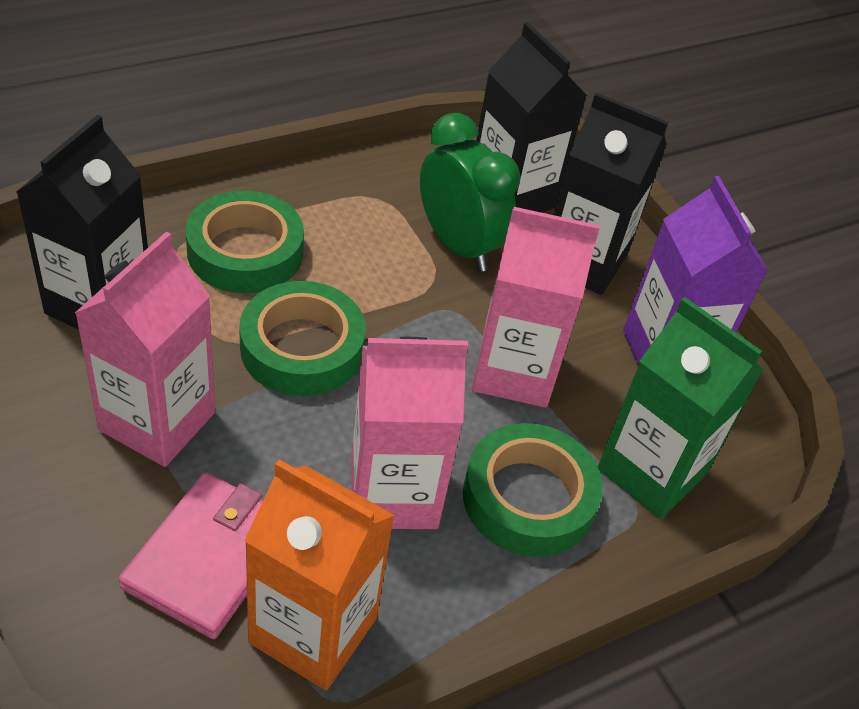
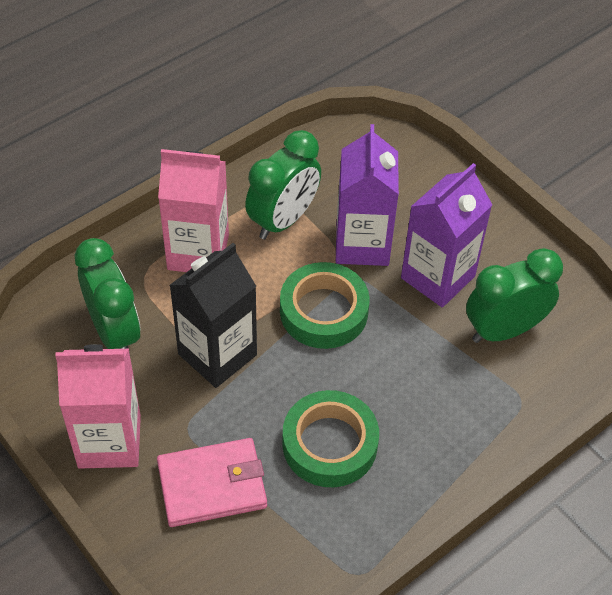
black carton: [16,115,148,330] [476,22,587,213] [554,93,668,295] = 3 -> [169,243,257,388] = 1
green carton: [598,297,764,519] = 1 -> none = 0
green clock: [420,113,520,272] = 1 -> [75,238,141,349] [245,130,321,240] [466,248,563,343] = 3
green tape: [186,191,304,293] [239,281,366,396] [463,423,603,557] = 3 -> [280,262,370,349] [282,390,379,487] = 2
orange carton: [244,460,395,690] = 1 -> none = 0
pink carton: [75,232,215,467] [351,337,468,529] [472,207,600,408] = 3 -> [55,344,141,469] [158,149,229,272] = 2
purple carton: [623,176,768,365] = 1 -> [336,124,399,266] [401,163,492,307] = 2

